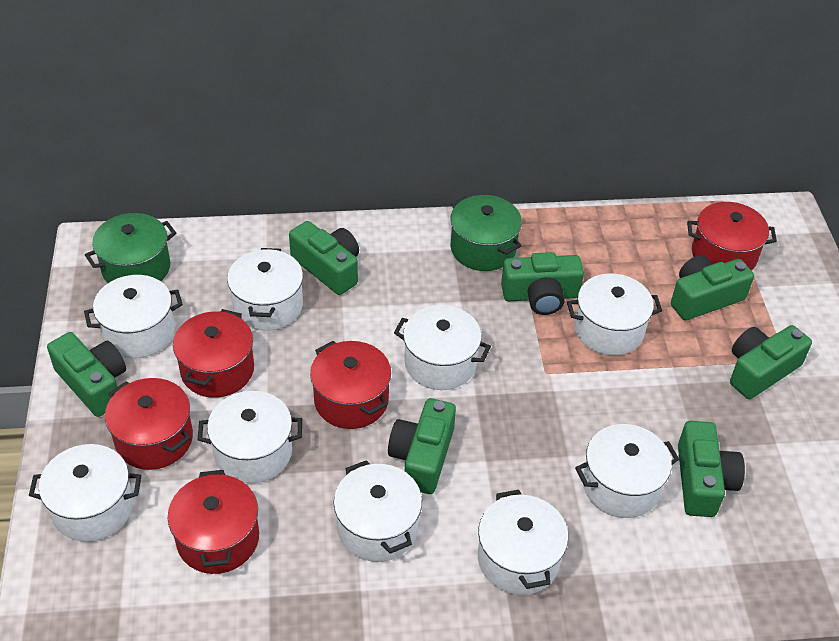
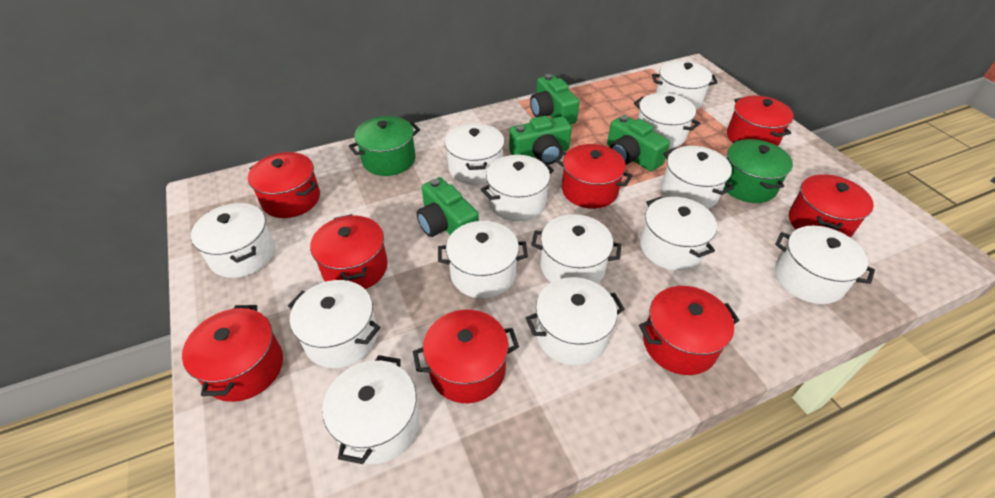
green camera: [47,332,126,417] [289,221,359,295] [388,398,456,494] [501,252,584,315] [671,255,754,320] [678,421,745,517] [730,325,812,399] = 7 -> [417,177,479,237] [509,116,572,165] [530,74,579,125] [607,115,670,171] = 4
red pot: [105,378,193,470] [168,470,259,574] [173,309,254,398] [310,341,391,429] [687,202,777,271] = 5 -> [182,305,283,402] [248,152,320,218] [310,214,388,289] [413,310,519,403] [556,144,633,209] [639,286,740,375] [727,95,794,146] [789,174,874,238] = 8
white pot: [29,444,141,542] [84,275,183,358] [197,391,302,483] [227,248,303,331] [334,460,422,562] [394,305,491,390] [478,490,568,595] [567,274,662,355] [575,424,680,518] = 9 -> [191,203,275,278] [288,280,380,368] [322,355,419,464] [438,221,528,299] [445,123,504,185] [481,155,554,221] [526,277,625,365] [531,214,621,284] [634,93,700,149] [640,196,717,270] [652,61,718,110] [661,146,734,209] [775,226,875,304] = 13

